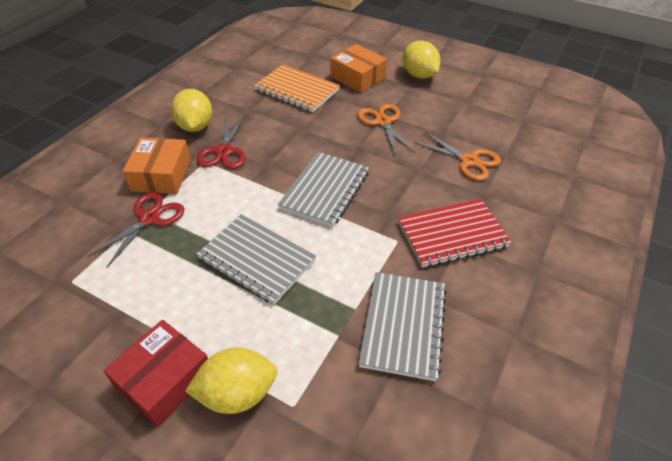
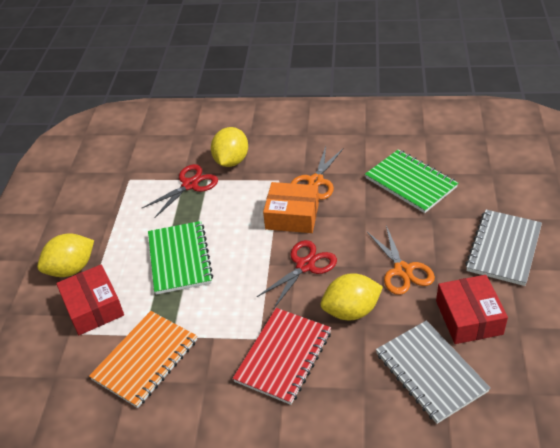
green notebook: none = 0 -> [148,221,213,295] [365,149,458,213] = 2
grey notebook: [197,214,316,305] [278,152,369,227] [358,272,447,381] = 3 -> [376,320,490,424] [465,210,542,286] = 2
orange box: [123,137,191,194] [330,44,387,93] = 2 -> [263,182,319,233] = 1
red box: [103,320,208,427] = 1 -> [56,264,124,335] [436,275,508,344] = 2

